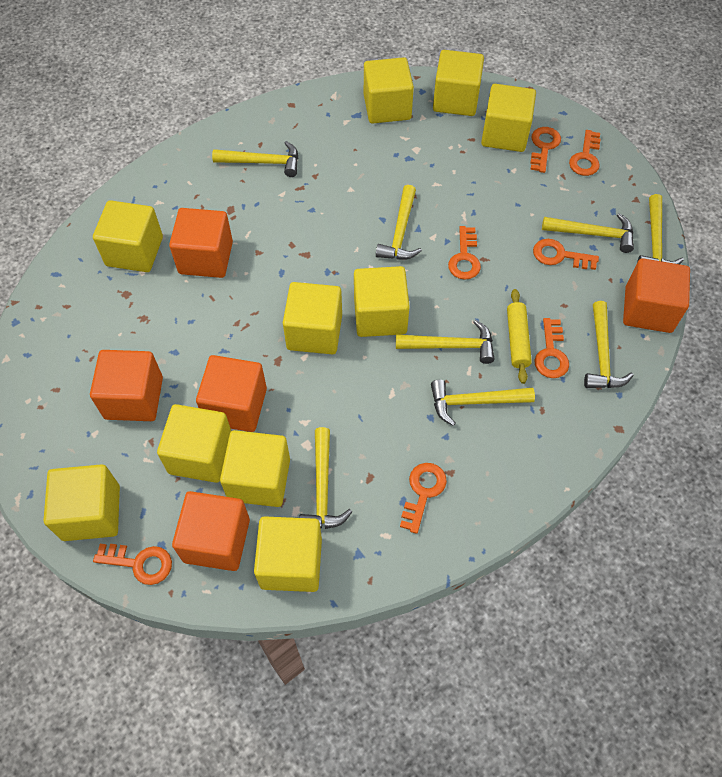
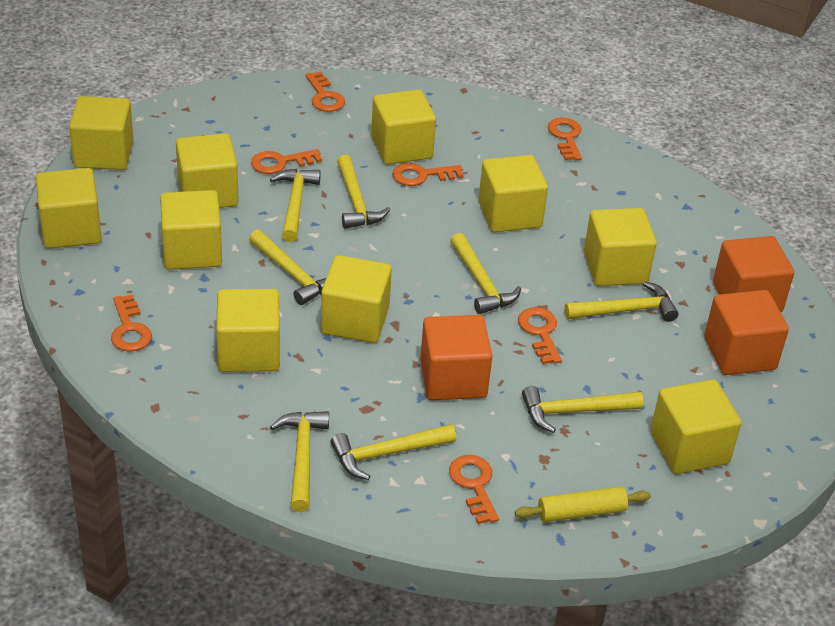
orange cube: [90,350,163,421] [169,208,233,278] [172,491,250,571] [196,355,267,432] [623,258,690,333] = 5 -> [420,315,492,400] [704,290,789,375] [713,236,794,312] = 3

